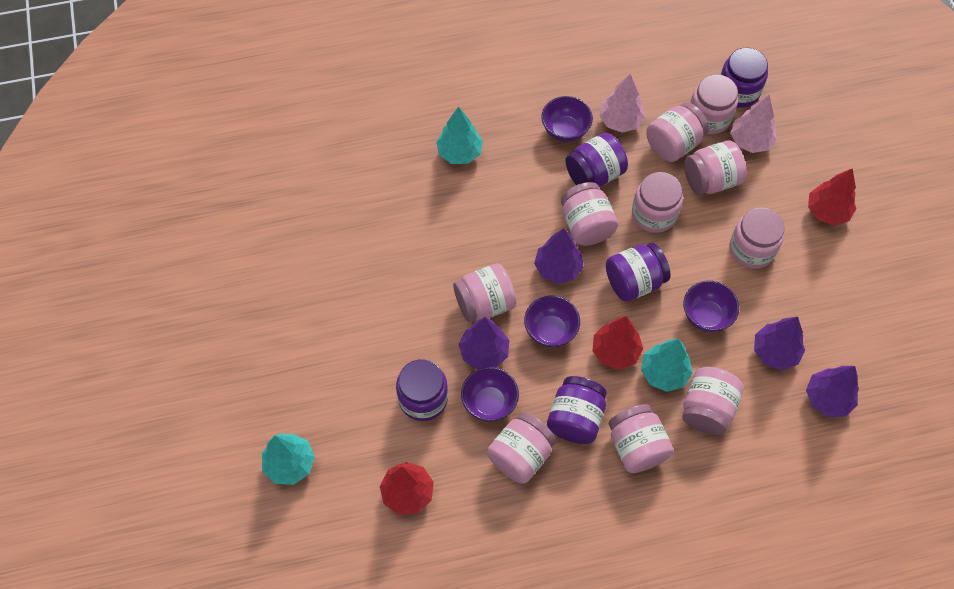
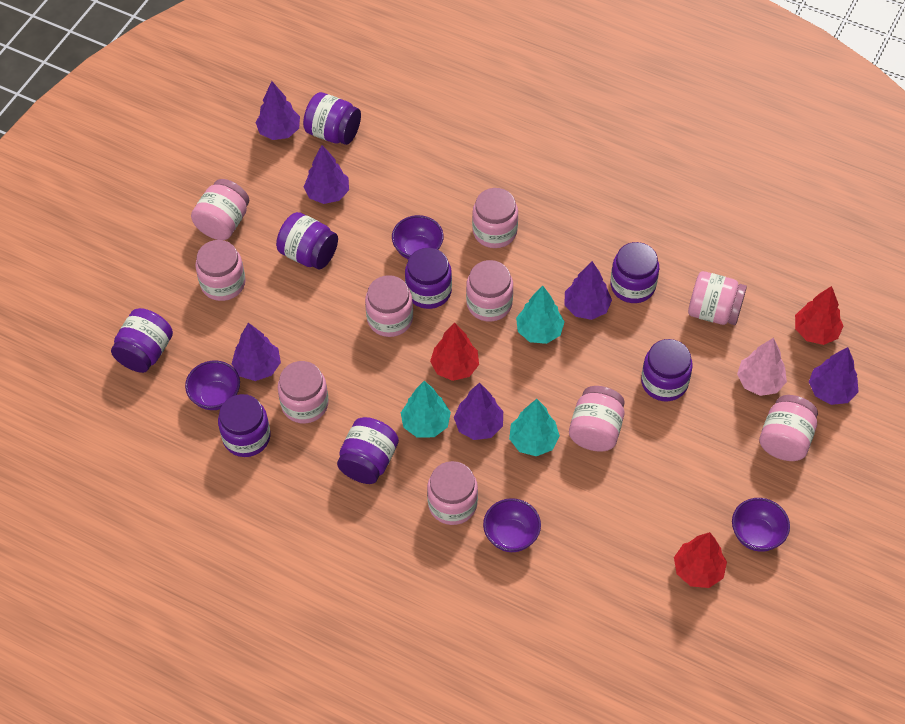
pink tree: [599,74,645,133] [730,95,777,153] = 2 -> [737,338,787,396] = 1
purple jar: [396,359,448,421] [547,376,607,444] [566,133,628,187] [606,243,671,302] [720,48,768,108] = 5 -> [111,308,173,373] [218,394,271,457] [276,212,338,269] [303,92,361,145] [337,417,399,484] [405,248,452,309] [610,242,659,303] [641,339,693,401] = 8
purple tree: [459,317,509,370] [534,228,583,284] [754,317,805,370] [806,366,859,417] = 4 -> [232,323,281,381] [255,81,300,140] [304,145,349,204] [454,383,503,440] [565,261,612,320] [809,347,858,405] = 6

